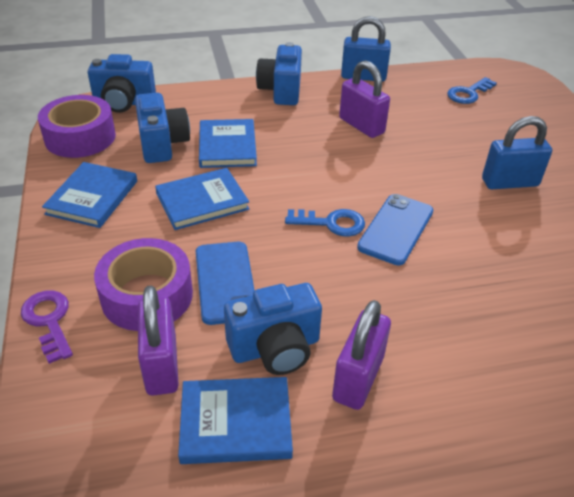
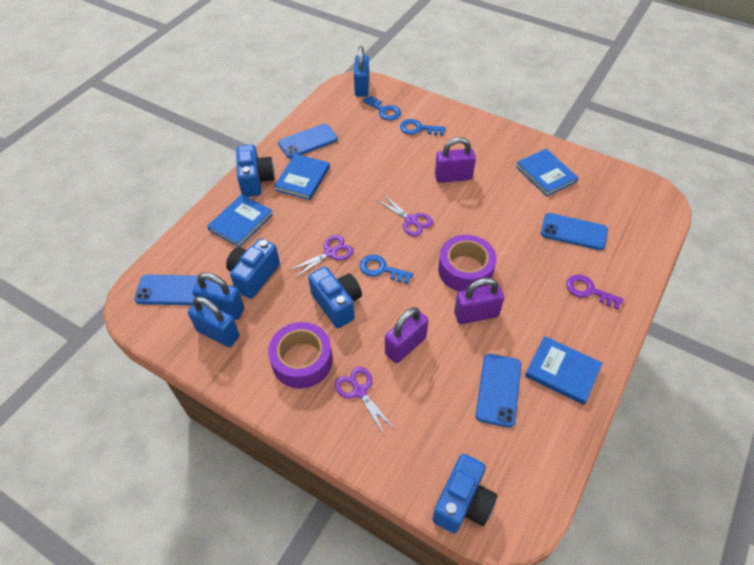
blue key: [285,209,365,237] [447,77,497,104] = 2 -> [360,255,413,284] [363,95,401,120] [400,119,446,135] = 3
blue padlock: [341,16,391,82] [482,116,552,189] = 2 -> [188,296,240,347] [192,272,244,320] [354,46,369,97] = 3
blue phone: [196,242,255,325] [357,194,433,265] = 2 -> [134,275,207,305] [278,124,338,159] [476,354,521,428] [541,213,608,250] = 4
purple scissors: none = 0 -> [289,235,353,278] [335,367,395,435] [377,195,433,237] = 3

